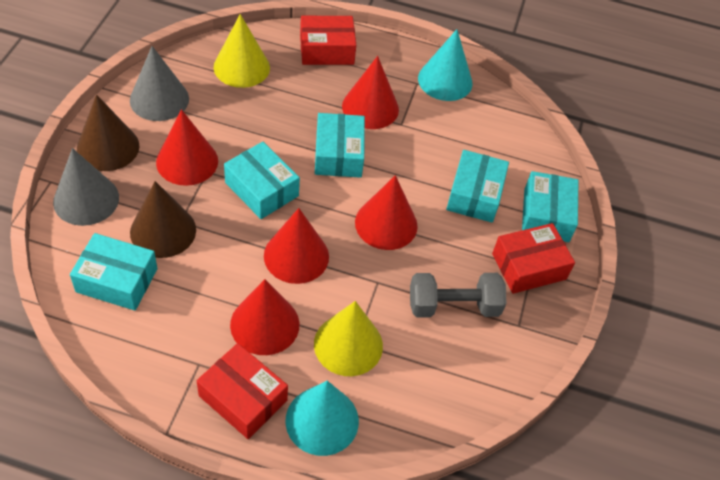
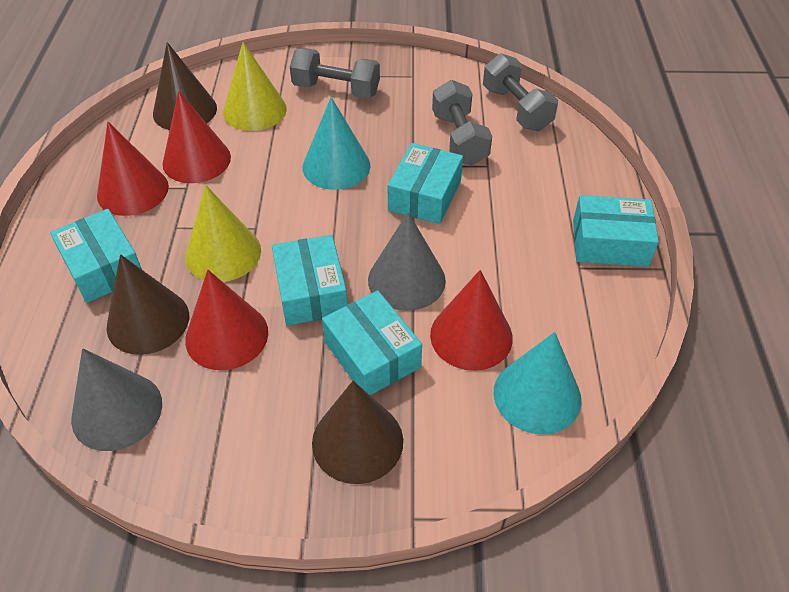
brown cone: [77,94,140,171] [130,181,196,258] = 2 -> [107,254,189,355] [153,42,217,130] [312,381,403,484] = 3
grey dumbbell: [410,273,506,318] = 1 -> [290,48,380,99] [432,80,492,165] [483,53,558,131] = 3
red box: [197,343,288,439] [300,16,356,65] [492,223,575,294] = 3 -> none = 0
red cone: [156,109,218,186] [230,279,300,355] [264,208,329,284] [342,56,399,129] [355,175,418,250] = 5 -> [97,122,169,216] [162,91,231,183] [185,270,268,370] [430,270,513,371] = 4

